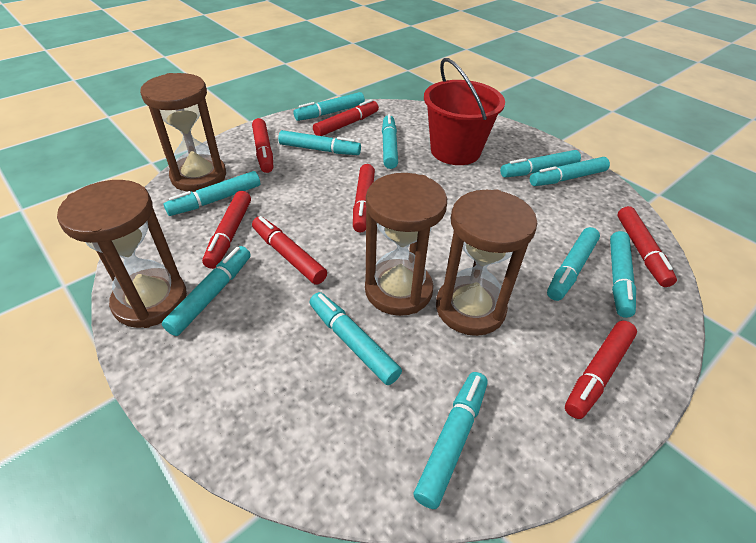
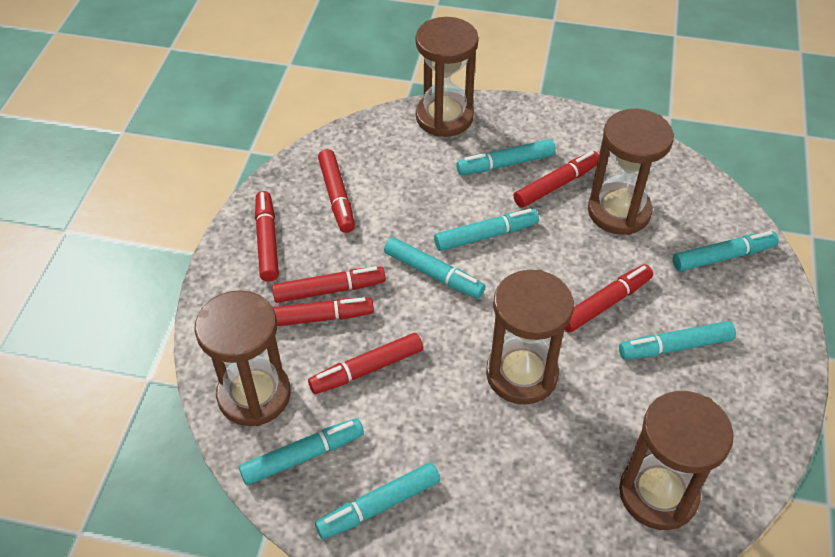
brown hourglass: [57,180,187,328] [140,73,226,192] [365,173,447,316] [436,189,537,336] = 4 -> [195,290,291,426] [416,17,479,137] [486,270,574,405] [588,109,674,235] [619,391,734,530] = 5
red bucket: [424,58,505,165] = 1 -> none = 0
turquoise marker: [162,246,251,336] [164,171,260,216] [278,130,361,155] [294,92,365,121] [309,292,402,385] [382,114,398,169] [413,372,488,509] [500,150,581,177] [530,157,610,186] [547,227,600,301] [610,231,636,318] = 11 -> [239,418,364,485] [315,462,440,539] [384,237,485,299] [434,209,539,251] [456,139,556,175] [619,321,736,359] [673,231,779,271] = 7

